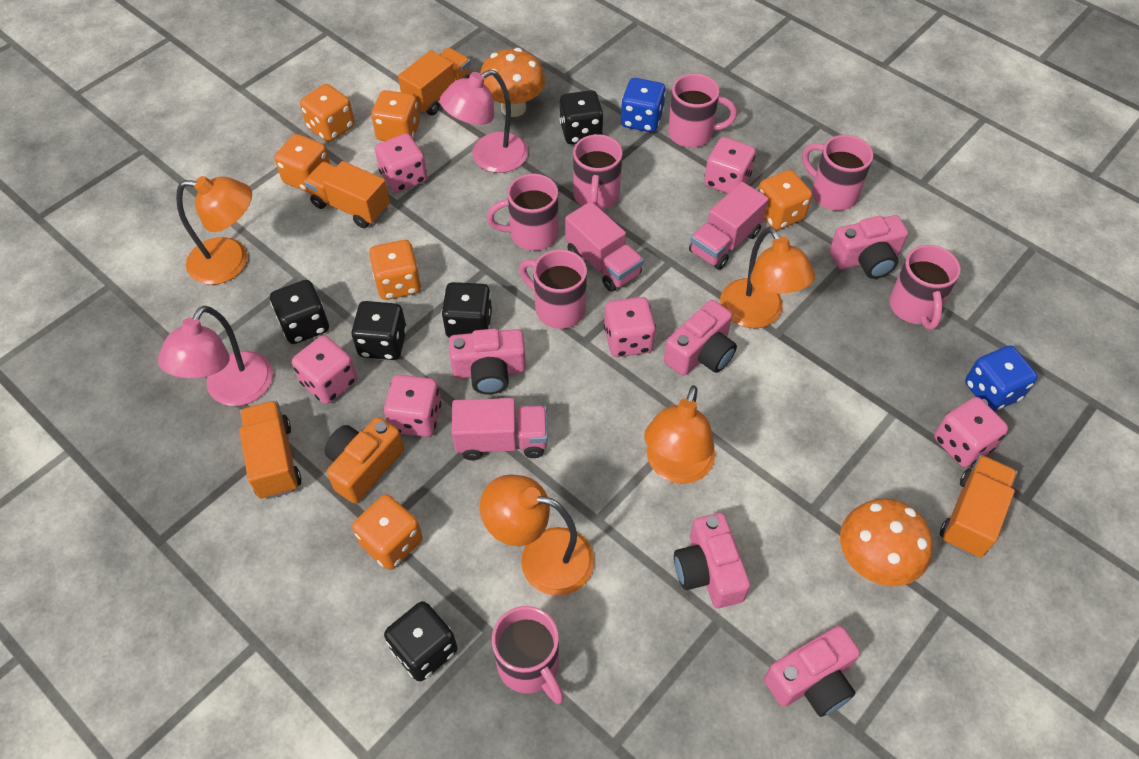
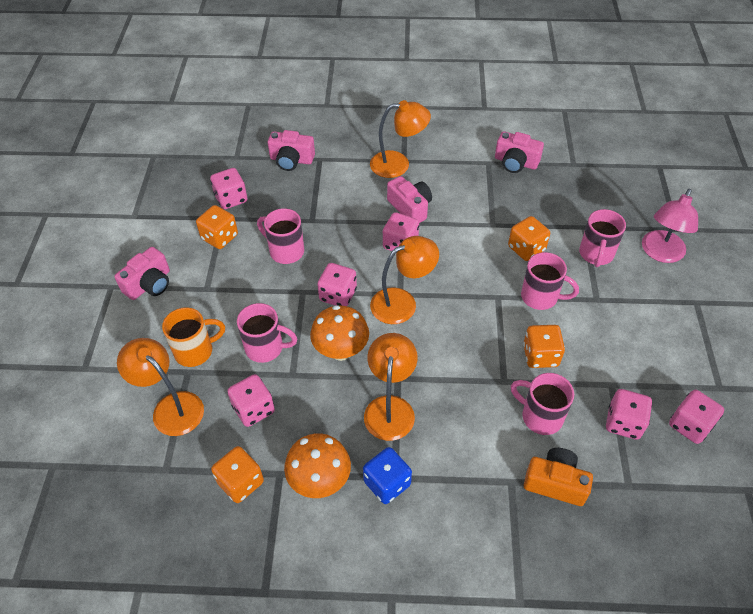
black dice: [270,280,329,344] [351,301,407,360] [384,601,457,681] [442,282,492,338] [560,90,604,144] = 5 -> none = 0
blue dice: [621,78,666,132] [965,345,1038,412] = 2 -> [363,447,412,504] = 1
orange dice: [274,134,330,193] [300,84,355,142] [352,495,423,570] [369,240,421,300] [371,90,420,141] [758,170,812,230] = 6 -> [196,205,238,249] [211,446,264,503] [508,216,550,261] [523,325,565,368] = 4
orange mug: none = 0 -> [162,307,225,367] = 1
orange truck: [239,400,301,499] [304,161,390,228] [398,48,471,116] [940,455,1017,558] = 4 -> none = 0
pink camera: [449,329,526,395] [664,300,737,376] [674,513,750,608] [764,626,860,717] [830,215,908,279] = 5 -> [114,247,170,300] [268,130,315,171] [387,176,432,223] [495,131,544,173] = 4
pink lamp: [158,306,273,406] [440,70,528,173] = 2 -> [642,189,698,263] = 1
pink mug: [487,174,558,251] [492,606,564,704] [519,249,587,329] [573,134,623,210] [668,74,737,147] [802,135,873,211] [889,245,960,330] = 7 -> [237,303,297,363] [257,208,304,264] [511,373,574,435] [521,252,579,310] [579,209,626,267] = 5
pink truck: [452,398,548,460] [565,201,644,292] [689,182,769,270] = 3 -> none = 0

